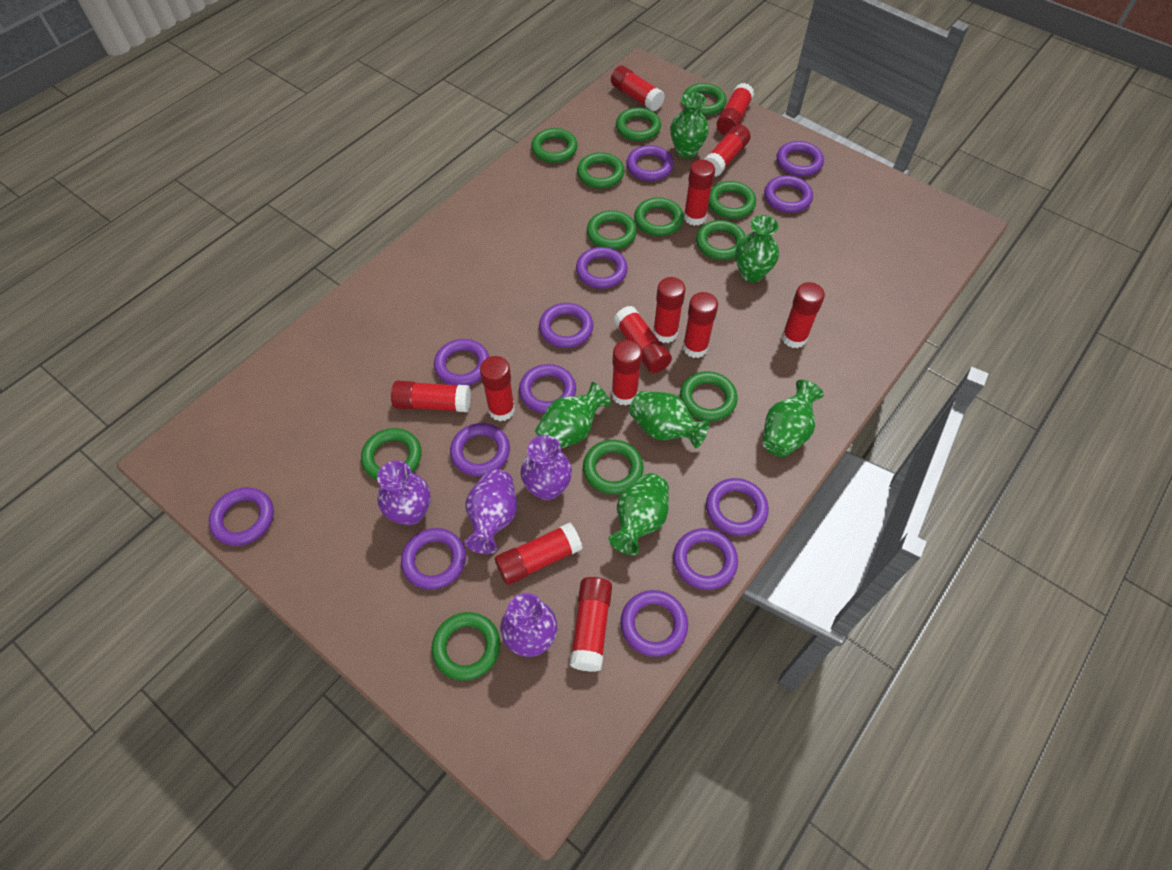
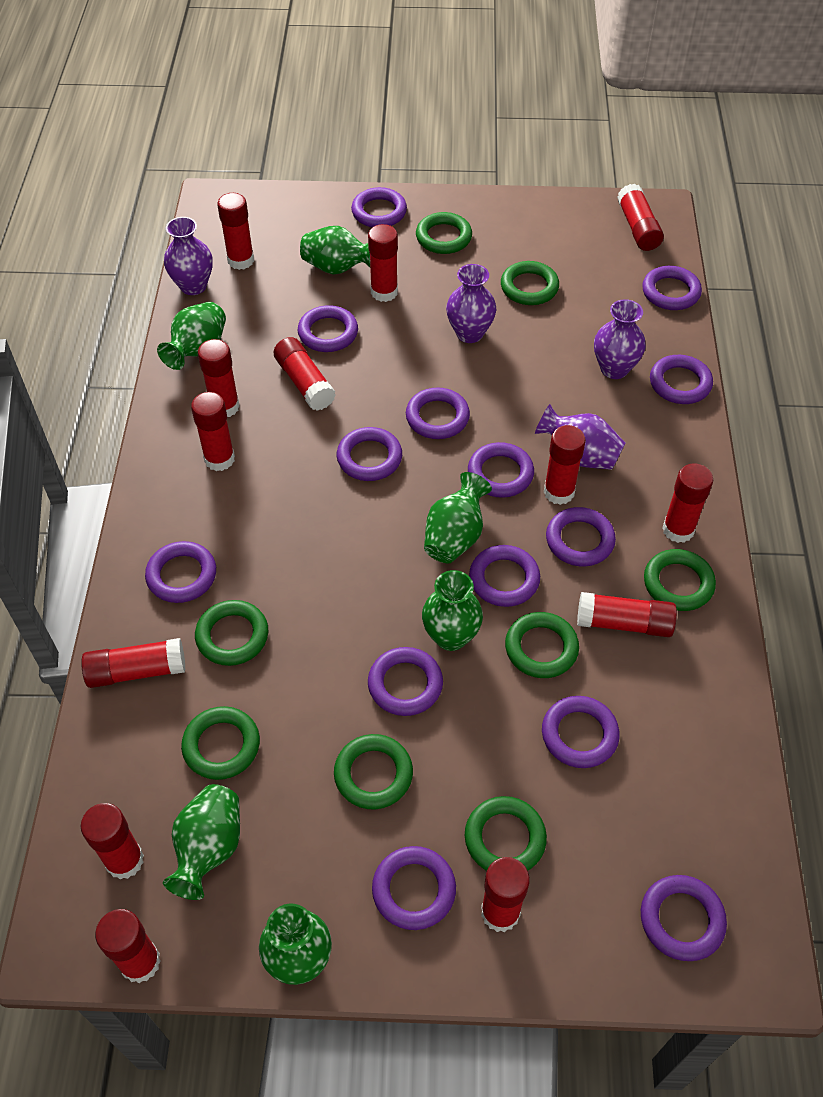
green ring: [361,428,422,480] [432,612,501,681] [531,128,578,163] [577,152,624,189] [583,440,644,495] [587,210,637,250] [616,107,661,141] [634,197,684,236] [680,371,738,421] [683,83,727,116] [696,220,746,260] [708,181,756,219] = 12 -> [181,706,260,780] [195,600,268,666] [334,734,413,809] [416,212,472,254] [465,796,547,871] [501,261,559,305] [505,612,579,678] [644,549,716,611] = 8
purple ring: [209,487,274,546] [401,528,466,590] [434,339,489,385] [450,423,510,477] [519,364,576,413] [539,303,593,348] [576,247,628,289] [621,590,688,657] [626,145,674,181] [673,528,738,590] [706,478,769,536] [764,175,813,213] [777,141,824,177] = 13 -> [145,541,216,603] [298,305,358,352] [337,427,402,481] [351,187,407,227] [368,647,443,716] [372,846,456,930] [406,388,470,439] [468,442,534,498] [469,545,540,607] [542,696,620,768] [546,507,616,567] [641,875,727,961] [642,266,702,310] [650,355,713,404] = 14

